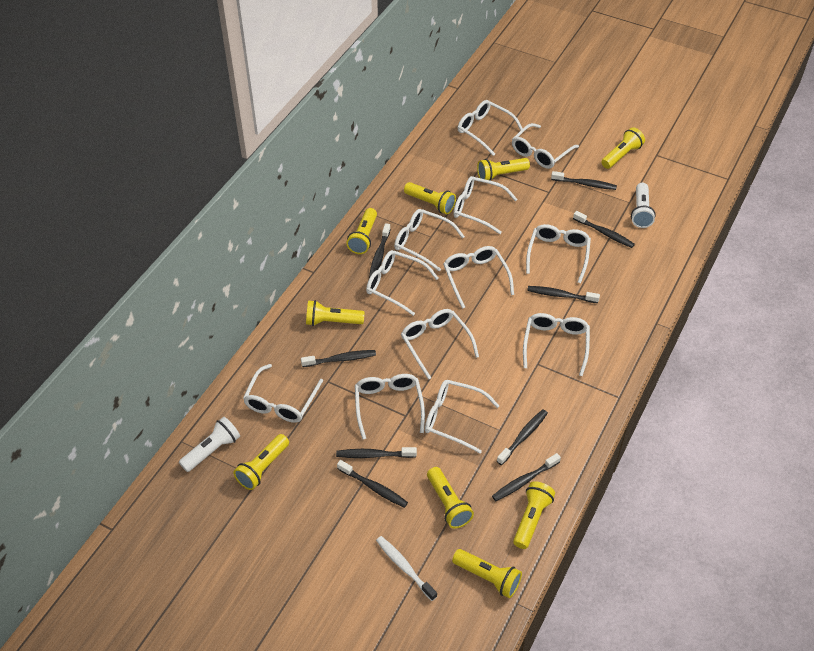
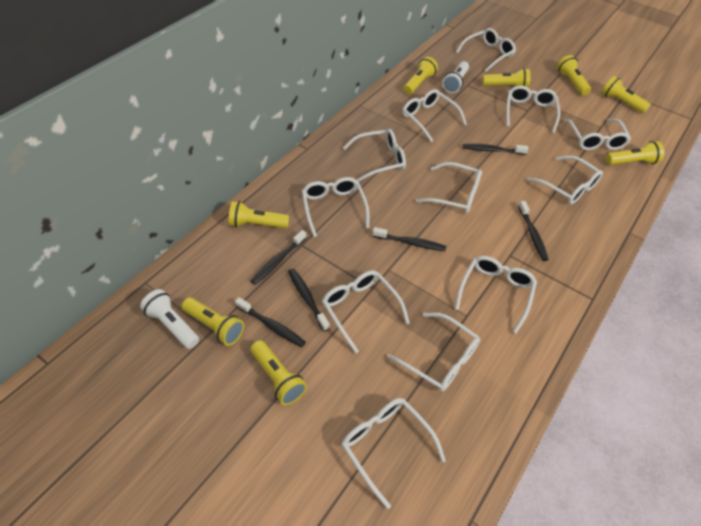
black toothbrush: [301,350,376,367] [336,447,417,458] [337,460,408,508] [369,223,390,278] [492,453,561,501] [497,409,548,465] [527,286,600,303] [551,171,617,190] [573,211,635,248] = 9 -> [235,297,306,347] [251,230,307,285] [288,268,330,332] [373,227,446,251] [463,144,528,155] [518,201,549,261] = 6
white toothbrush: [376,536,437,601] = 1 -> none = 0
yellow flashlight: [233,434,289,490] [306,300,365,326] [346,208,377,254] [404,182,456,214] [427,467,474,529] [452,549,522,598] [477,158,530,181] [513,481,555,549] [601,127,645,169] = 9 -> [181,298,244,346] [228,201,289,228] [250,340,307,405] [404,57,438,94] [482,68,531,88] [557,55,591,95] [601,76,651,113] [606,141,664,165] = 8

